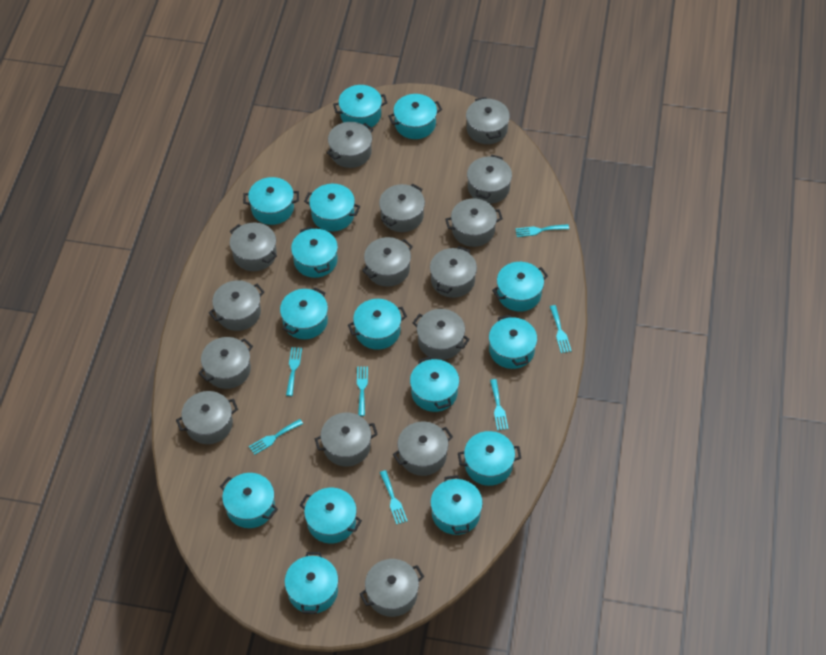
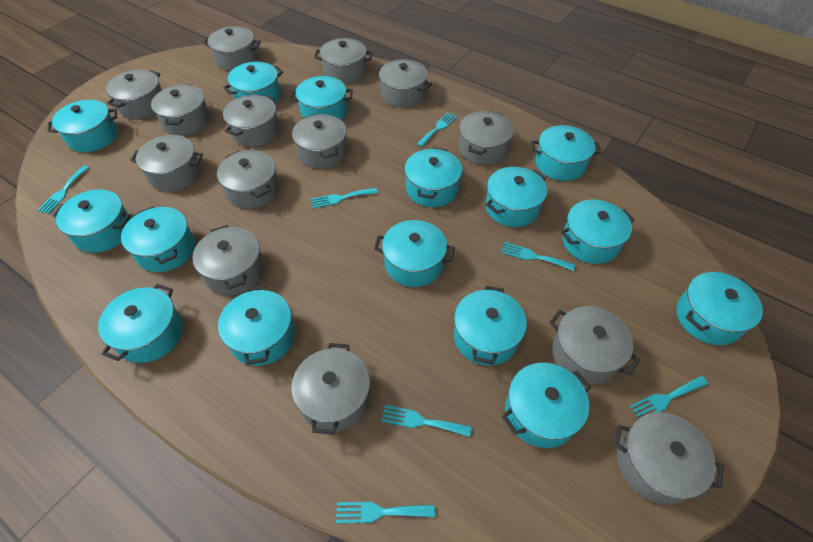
grey pot: [176,391,238,444] [199,337,253,389] [209,280,264,331] [230,222,277,271] [315,413,378,466] [327,122,373,168] [360,559,424,617] [362,237,413,287] [379,184,425,232] [393,422,453,476] [413,309,470,360] [430,246,477,298] [445,198,503,247] [466,97,510,144] [467,155,512,204] = 15 -> [106,70,162,119] [130,135,203,192] [151,84,210,136] [192,225,264,295] [203,26,261,71] [217,150,279,209] [223,95,279,147] [291,343,370,434] [292,114,348,169] [314,38,372,84] [375,59,432,108] [459,111,514,165] [549,306,640,384] [614,412,724,505] = 14

